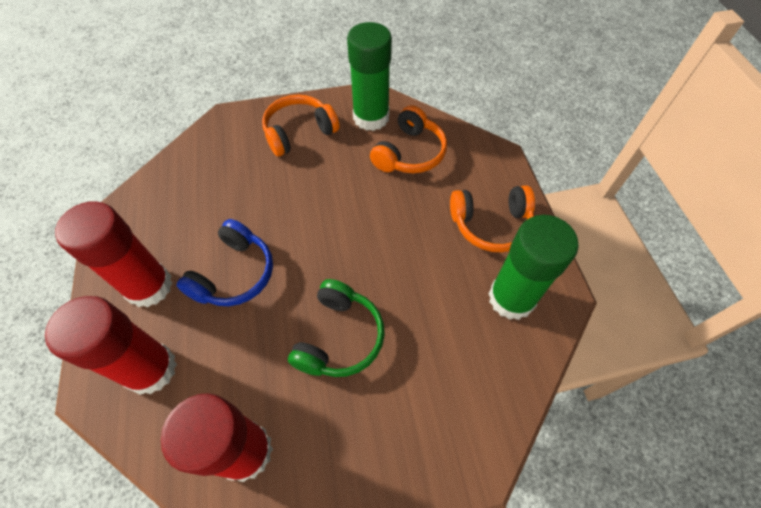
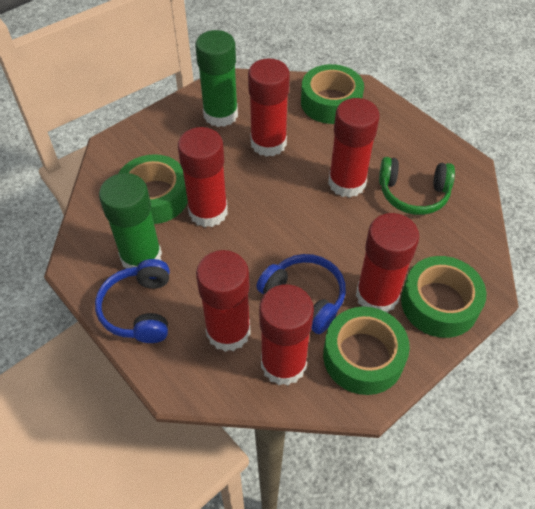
blue headphones: [176,219,273,306] = 1 -> [95,259,170,343] [256,254,346,334] = 2
green tape: none = 0 -> [118,154,188,224] [301,64,364,124] [323,307,410,395] [401,256,486,338] = 4
orange headphones: [262,95,340,157] [370,105,447,173] [450,186,535,252] = 3 -> none = 0
red glue stick: [45,296,177,395] [55,201,173,307] [161,393,273,482] = 3 -> [178,127,228,227] [196,250,251,352] [248,58,290,157] [259,284,314,386] [328,98,380,198] [356,213,419,313] = 6

